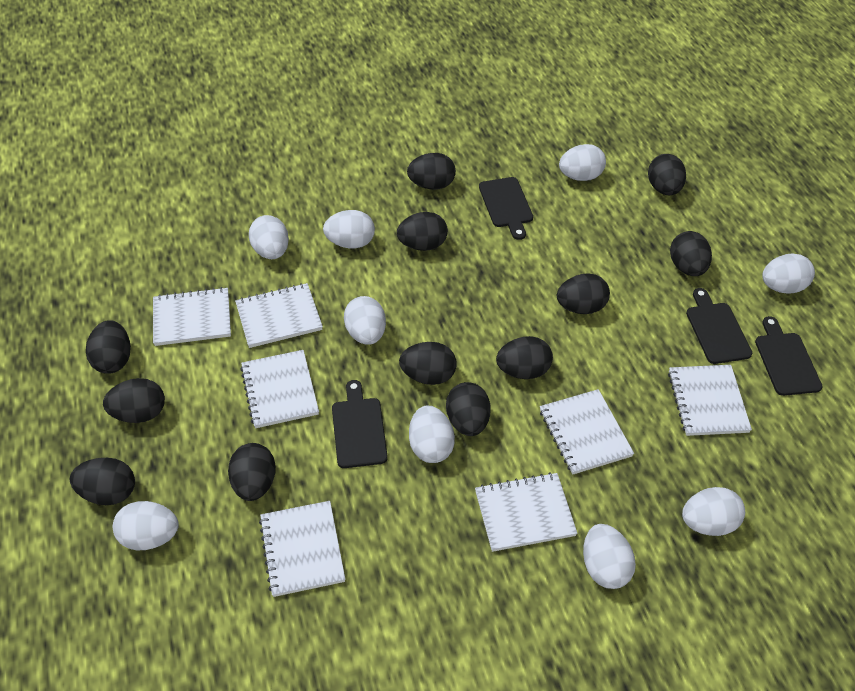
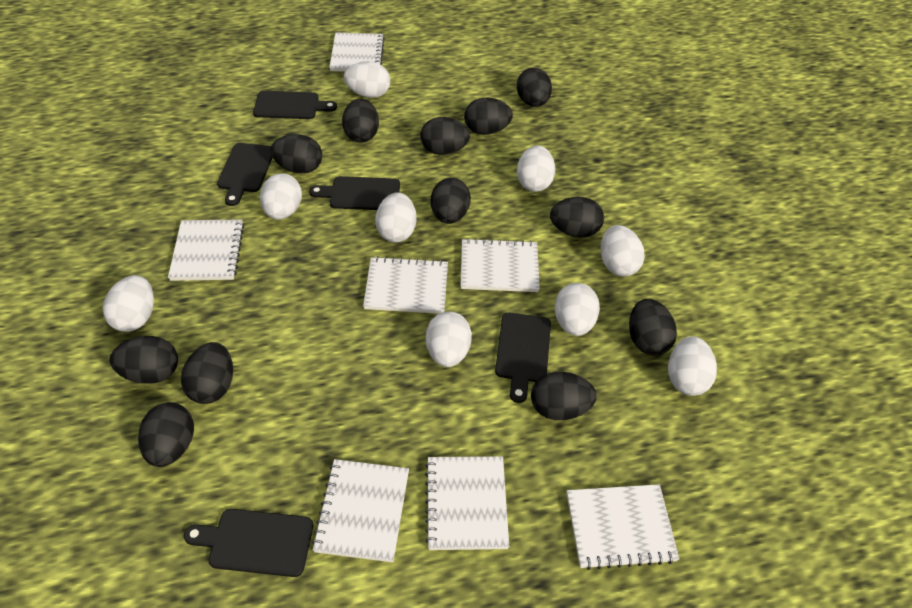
black cutting board: [332,380,388,468] [479,177,533,240] [686,288,752,364] [755,316,823,396] = 4 -> [184,509,313,577] [217,143,273,206] [253,91,337,119] [309,176,400,210] [495,313,551,403] = 5

